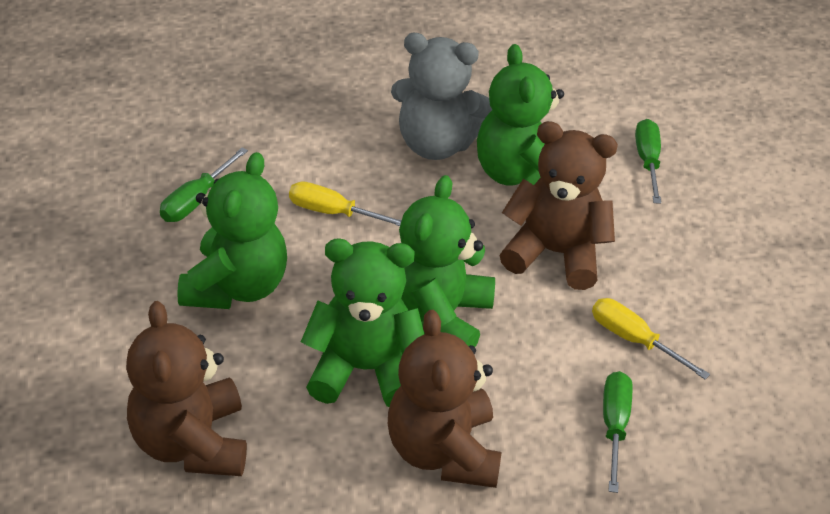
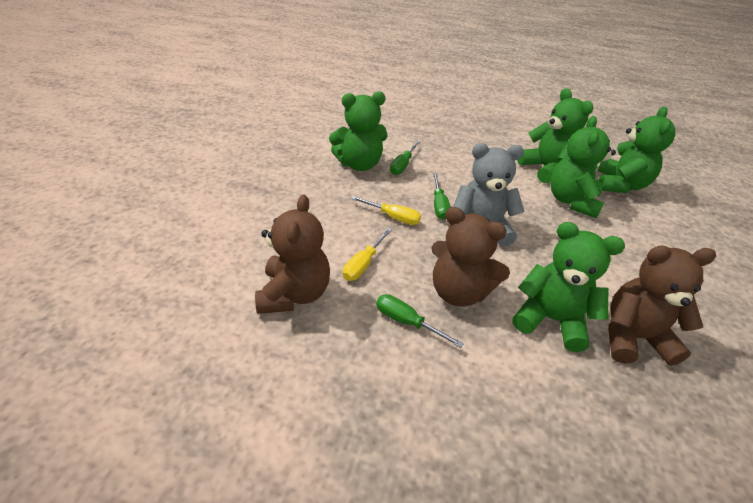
green teddy bear: [177,152,287,309] [301,238,424,407] [399,175,495,347] [477,44,564,186] = 4 -> [329,91,387,171] [512,222,625,352] [517,88,593,183] [550,116,616,218] [597,106,675,193] = 5

